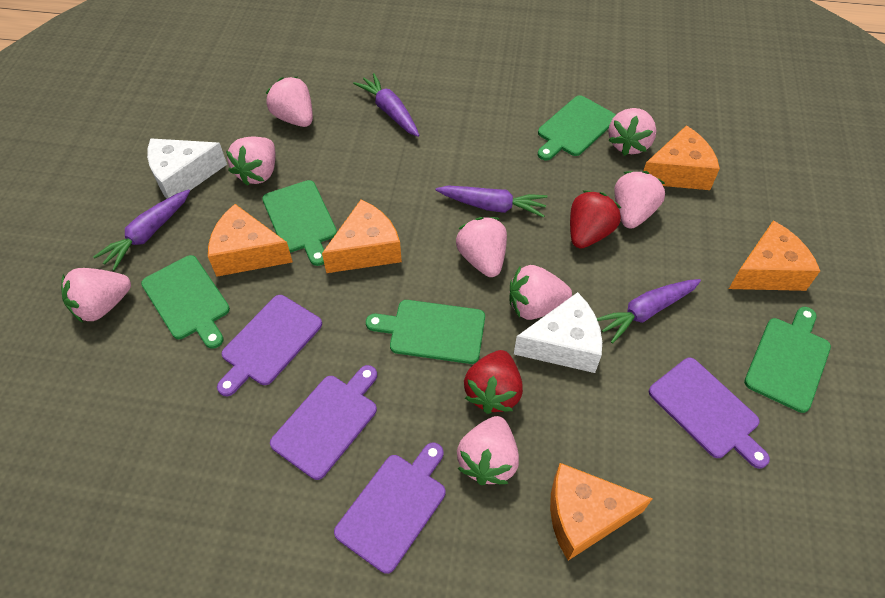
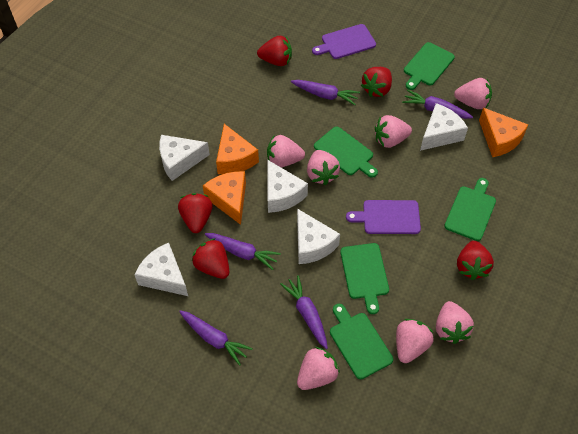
orange cheese: [208,204,293,277] [322,200,402,273] [550,463,652,561] [643,125,720,190] [729,220,820,291] = 5 -> [203,171,246,225] [216,124,259,174] [479,108,528,157] = 3
pink strawberry: [61,268,131,323] [226,137,276,186] [266,76,313,127] [456,217,507,277] [457,416,519,485] [510,265,572,320] [608,108,657,156] [614,171,665,229] = 8 -> [267,135,305,168] [297,347,340,390] [307,150,340,185] [375,115,412,148] [396,319,434,363] [436,301,474,344] [454,78,492,109] = 7
purple carrot: [93,189,190,271] [353,73,419,137] [436,186,548,218] [597,279,701,344] = 4 -> [179,310,253,366] [205,233,281,270] [280,275,328,349] [291,80,360,105] [402,90,473,119] = 5
purple cutting board: [217,295,322,396] [270,365,377,480] [334,443,445,574] [649,358,770,469] = 4 -> [312,24,376,59] [346,200,421,234] = 2
red strawberry: [464,350,523,414] [570,190,621,249] = 2 -> [178,193,213,233] [192,238,229,279] [257,36,292,66] [361,67,392,97] [457,241,494,280] = 5
white cheese: [147,138,227,199] [514,292,602,373] = 2 -> [134,243,188,296] [159,135,210,181] [268,160,308,213] [297,209,340,264] [420,103,468,151] = 5

